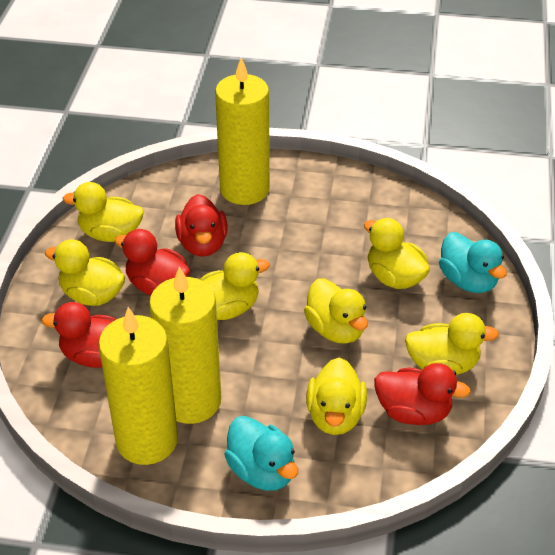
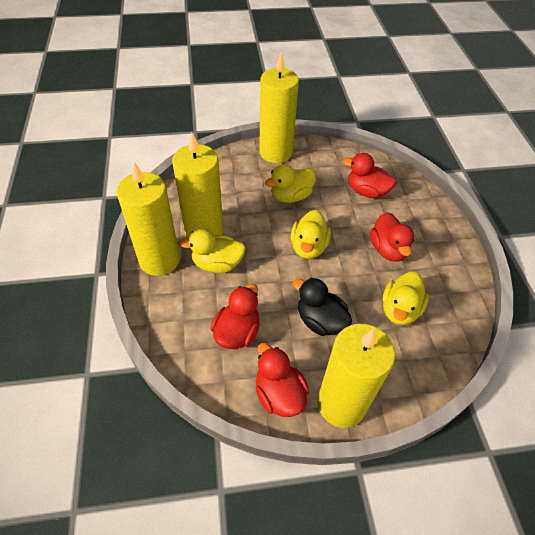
black duck: none = 0 -> [293,277,352,336] = 1
turquoise duck: [224,416,298,491] [439,232,507,293] = 2 -> none = 0
yellow candle: [98,307,178,465] [149,266,221,424] [215,58,270,205] = 3 -> [117,162,180,276] [172,133,223,238] [259,53,299,163] [318,324,395,428] = 4
yellow duck: [45,239,125,306] [63,182,144,242] [199,252,270,320] [304,279,368,344] [306,357,367,435] [364,218,430,289] [405,313,499,375] = 7 -> [179,228,246,273] [265,164,316,203] [291,210,331,259] [382,272,429,325] = 4

